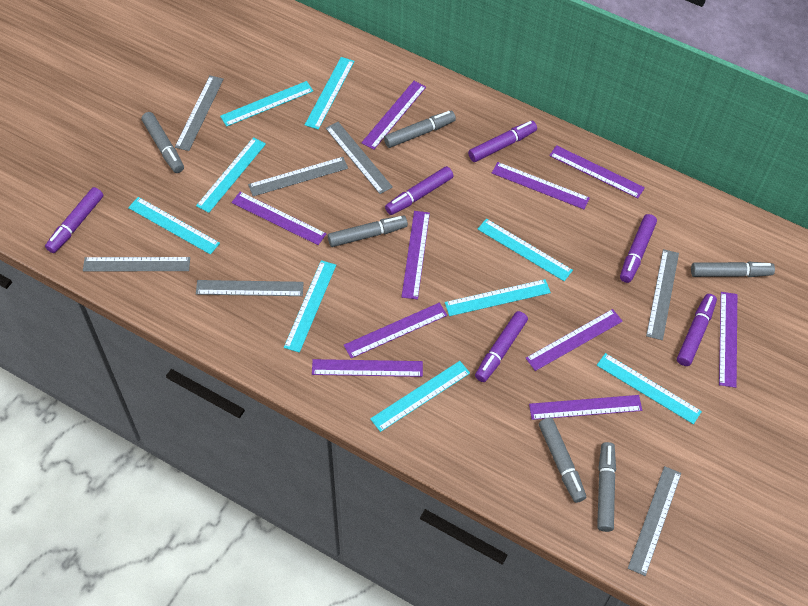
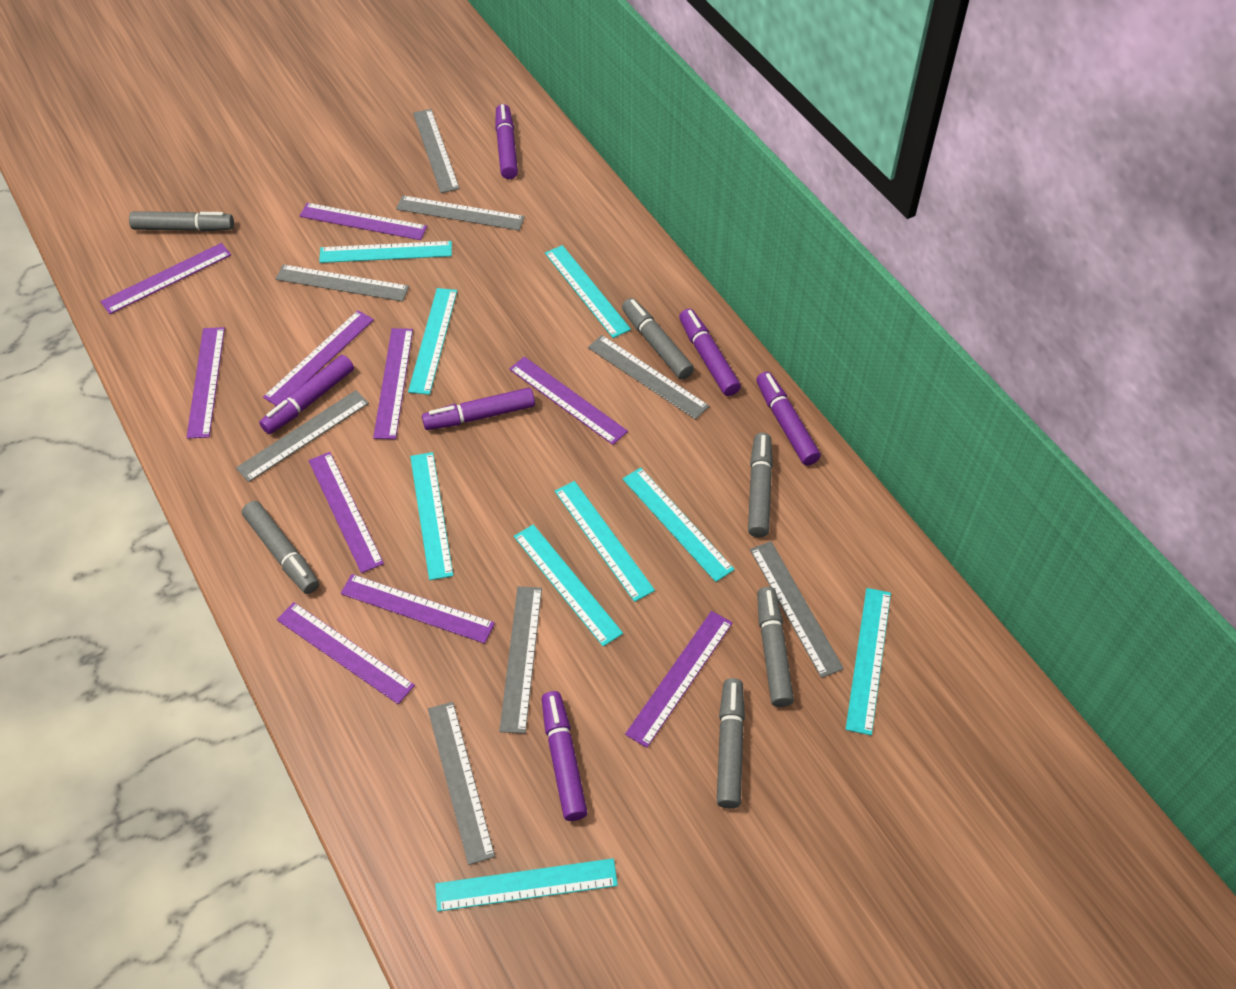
grey ruler: [83,257,190,271] [175,75,224,151] [196,280,304,296] [248,157,348,196] [326,122,393,194] [628,466,681,576] [646,249,679,340] = 7 -> [236,390,369,482] [276,264,409,302] [396,195,525,231] [413,109,460,193] [428,702,495,865] [499,586,542,734] [588,335,709,420] [750,541,844,678] = 8

